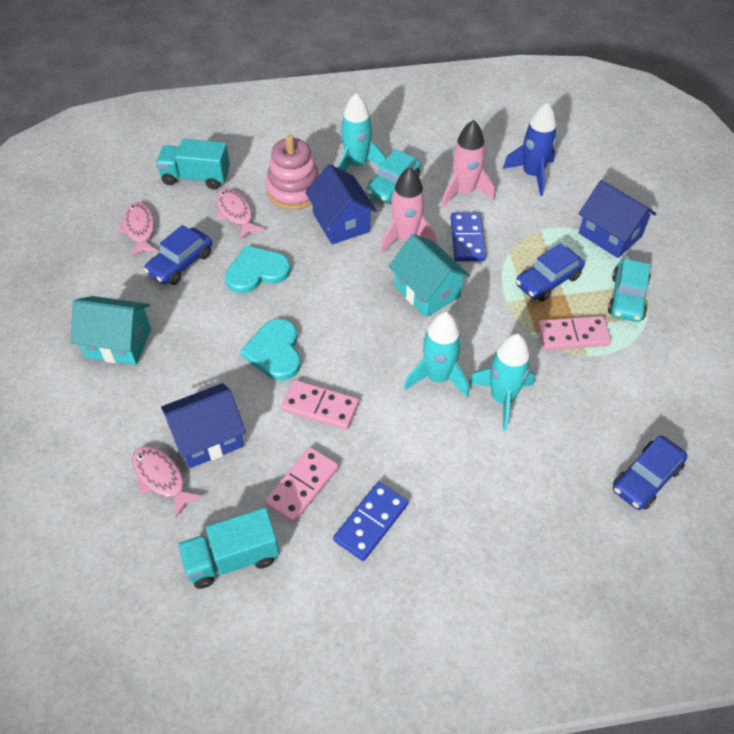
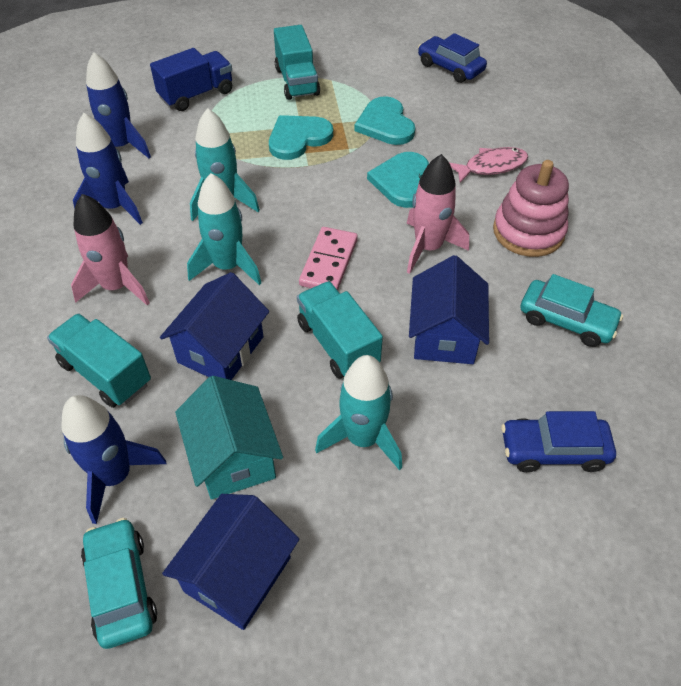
blue car: [144,225,212,285] [516,243,585,302] [613,436,688,510] = 3 -> [418,33,487,83] [501,411,616,472] = 2
blue domino: [333,482,408,561] [450,212,486,261] = 2 -> none = 0
blue rocket: [503,102,557,196] = 1 -> [61,395,167,524] [73,113,143,225] [86,52,151,158] = 3
blue truck: none = 0 -> [150,48,232,111] = 1
pink domino: [265,447,339,523] [281,380,359,430] [538,316,611,350] = 3 -> [299,227,358,290] = 1
pink fish: [118,202,158,257] [132,446,203,517] [216,188,264,239] = 3 -> [449,147,528,183] = 1
turquoise heart: [225,245,291,293] [240,319,301,380] = 2 -> [269,115,333,160] [354,96,415,145] [367,152,429,208] = 3
turquoise house: [70,296,151,365] [389,234,470,317] = 2 -> [175,376,283,500] = 1
turquoise truck: [156,139,230,189] [178,507,280,589] = 2 -> [47,313,151,408] [274,25,320,100] [297,281,383,379] = 3

